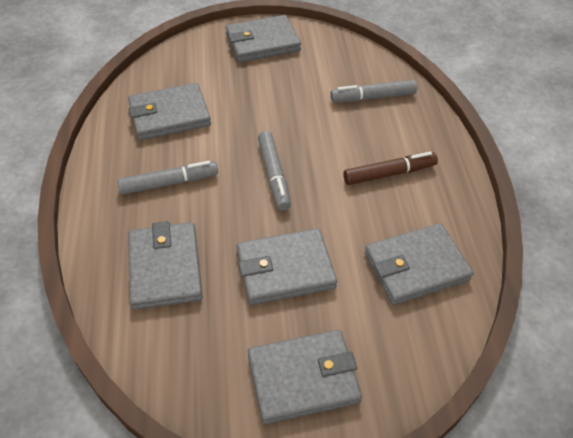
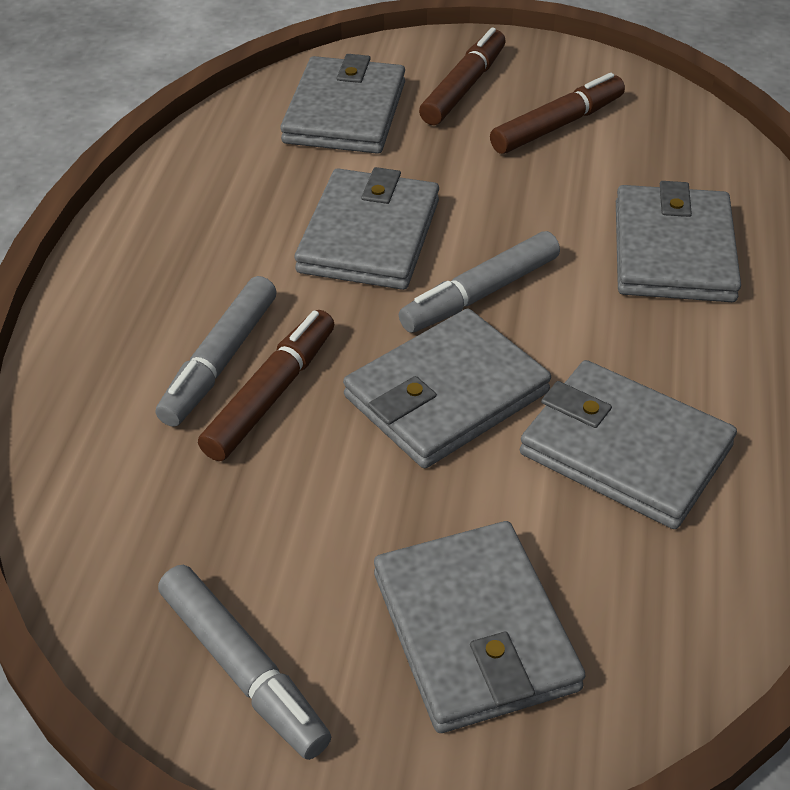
brown marker: [343,152,438,185] = 1 -> [198,310,334,461] [419,28,505,125] [490,73,625,154] = 3

